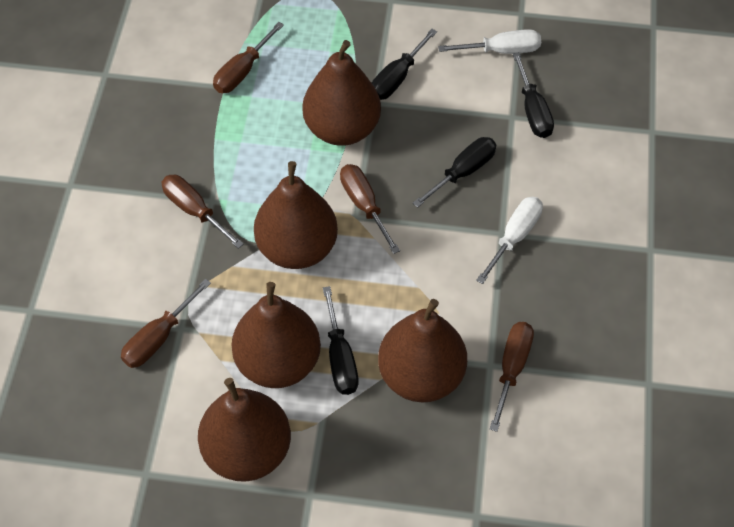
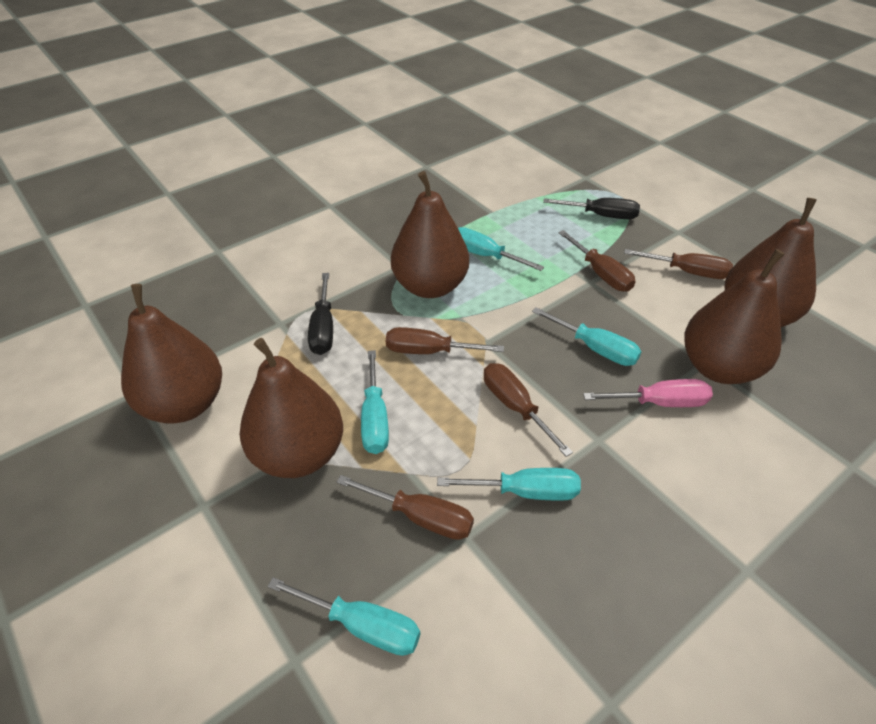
black screwdriver: [323,286,358,395] [372,29,437,100] [413,137,496,208] [513,52,554,138] = 4 -> [308,273,333,355] [543,198,640,219] = 2
pink screwdriver: none = 0 -> [583,379,713,407] = 1
turquoise screwdriver: none = 0 -> [267,577,420,656] [361,350,389,454] [437,468,581,501] [458,227,544,271] [532,307,641,366] = 5
white screwdriver: [438,29,541,54] [476,197,543,284] = 2 -> none = 0

